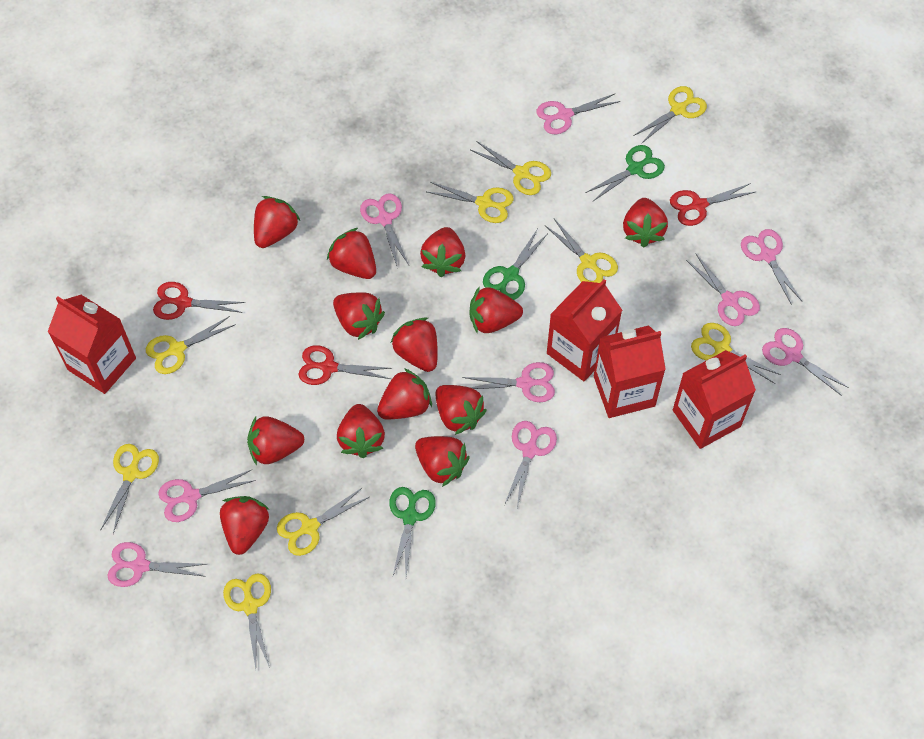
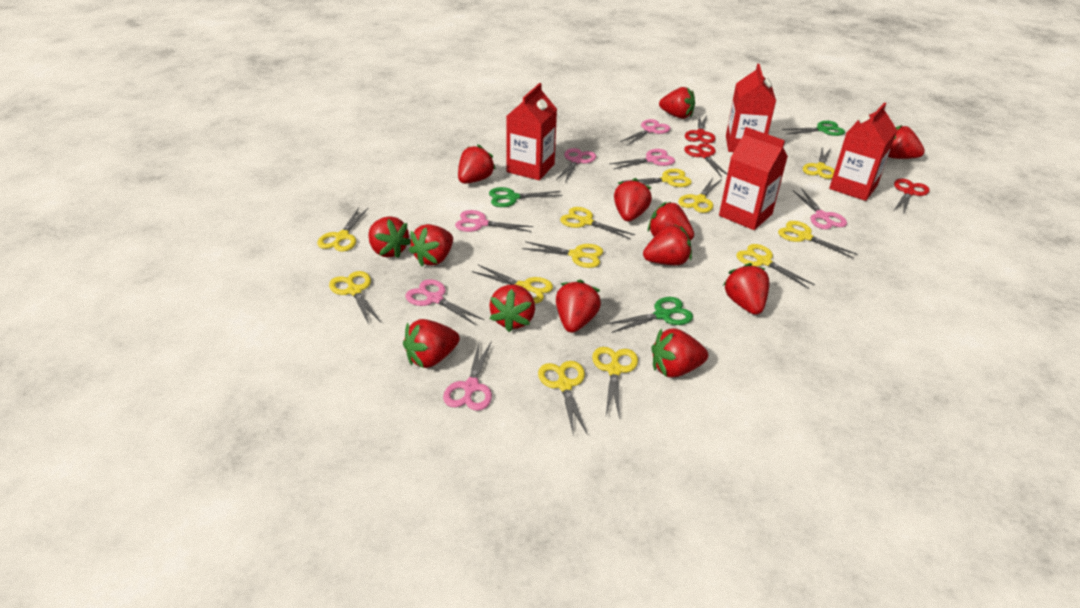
pink scissors: [107,542,206,587] [158,470,256,522] [360,194,409,269] [462,362,555,402] [504,421,557,507] [537,93,620,134] [686,253,760,326] [741,229,803,305] [762,328,849,396] = 9 -> [406,279,484,325] [443,341,492,411] [455,210,533,232] [556,148,596,183] [609,149,675,169] [620,119,671,145] [793,189,847,229] = 7
yellow scissors: [100,444,159,534] [146,316,236,374] [223,573,271,669] [277,487,369,556] [427,182,514,223] [471,141,551,195] [544,219,618,283] [633,86,707,144] [691,323,781,384] = 9 -> [317,207,369,252] [329,271,381,324] [472,265,553,304] [522,241,603,268] [538,361,588,436] [560,207,635,239] [592,347,638,419] [621,169,692,187] [678,178,722,213] [736,244,815,289] [778,221,858,259] [803,147,835,179] = 12

